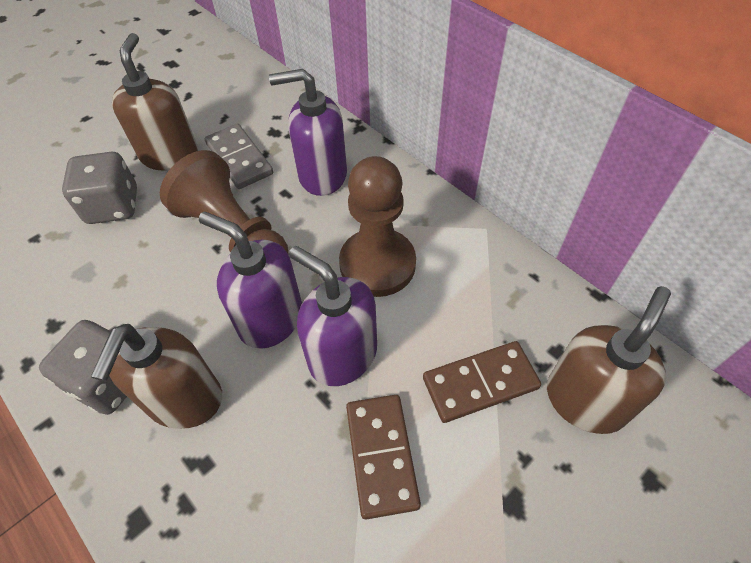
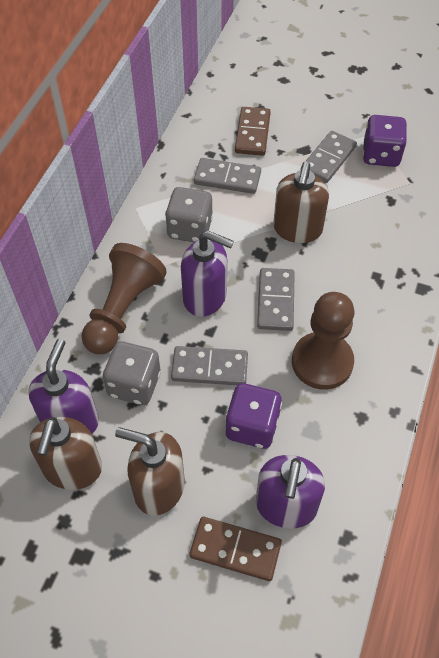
grey domino: [205,124,273,189] = 1 -> [171,346,248,385] [194,158,261,194] [257,268,295,331] [301,131,357,183] = 4
purple dice: none = 0 -> [225,383,282,449] [363,115,407,167] = 2

